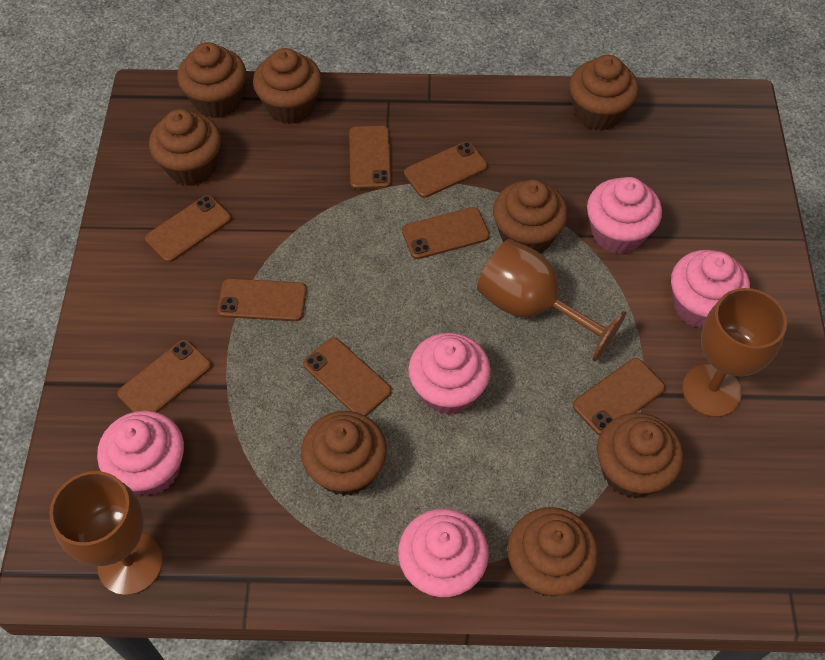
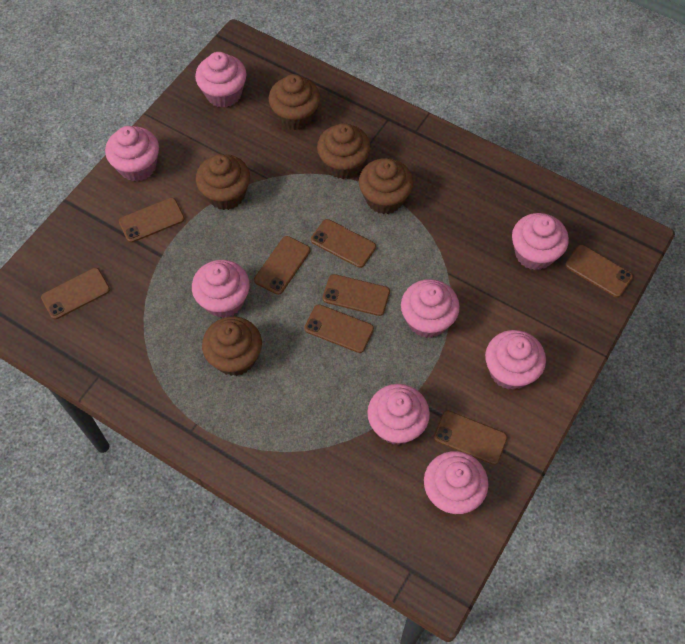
brown cupcake: [149,109,221,186] [177,42,246,118] [253,48,322,124] [301,411,387,496] [493,180,568,253] [507,507,598,596] [569,55,639,131] [597,413,683,498] = 8 -> [196,154,250,210] [202,317,262,376] [269,74,320,130] [317,123,371,179] [359,158,413,214] = 5
brown goblet: [49,471,163,595] [477,239,626,362] [682,288,787,417] = 3 -> none = 0
pink cupcake: [97,411,184,496] [398,509,489,598] [408,333,491,415] [587,177,662,254] [671,250,750,329] = 5 -> [105,126,159,182] [192,260,250,318] [195,52,247,108] [367,384,430,445] [401,279,460,338] [424,451,488,514] [485,330,546,390] [512,213,569,270] = 8

